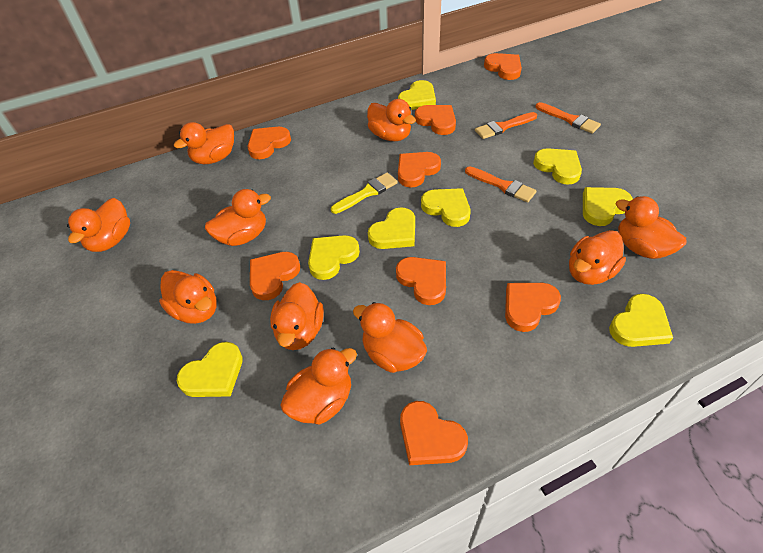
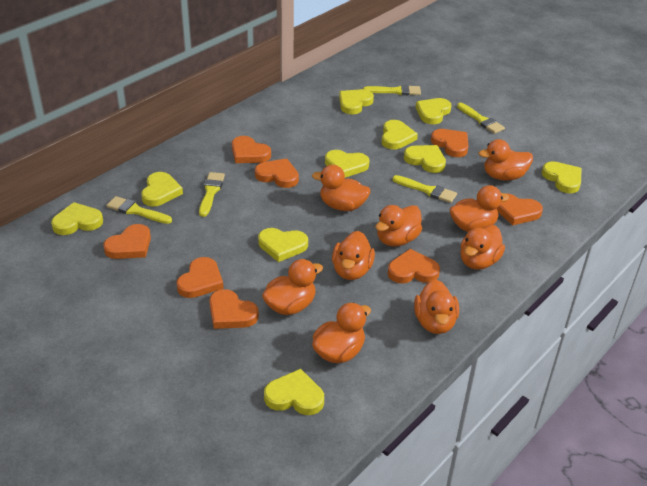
orange brush: [465,166,537,202] [475,112,537,139] [535,102,601,134] = 3 -> none = 0
orange duck: [67,198,130,252] [159,270,217,324] [174,122,234,164] [205,189,271,246] [270,282,324,350] [280,348,357,424] [353,302,427,373] [367,99,416,141] [569,230,626,285] [616,196,687,259] = 10 -> [262,259,323,315] [312,165,371,211] [312,303,371,363] [332,231,375,280] [375,205,422,247] [414,279,459,334] [450,185,509,232] [460,225,505,270] [479,139,533,181] = 9
yellow brush: [331,173,398,214] = 1 -> [107,196,172,224] [199,172,225,217] [363,85,421,95] [392,175,457,203] [457,103,505,134] = 5
yellow heart: [177,342,243,397] [308,235,360,280] [368,207,415,249] [398,80,436,110] [421,188,470,227] [533,148,582,185] [583,187,633,226] [609,294,673,347] = 8 -> [51,202,103,235] [141,172,183,207] [258,228,308,262] [264,369,324,415] [325,150,369,178] [339,89,374,114] [382,120,418,149] [404,145,446,173] [416,98,452,124] [542,161,582,193] = 10

